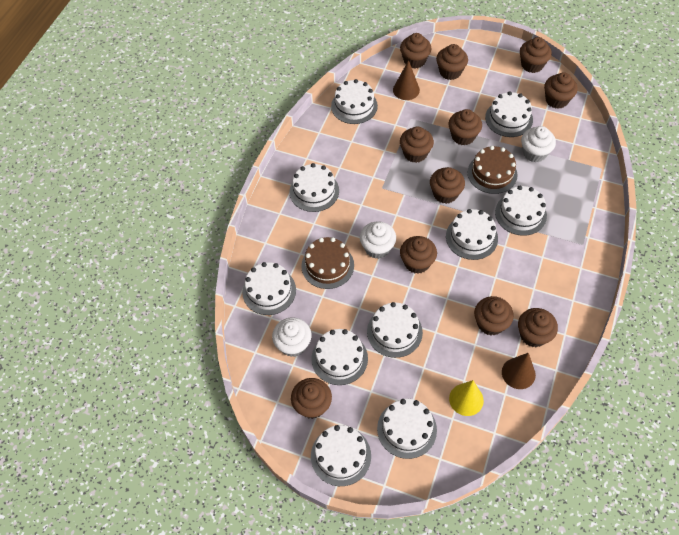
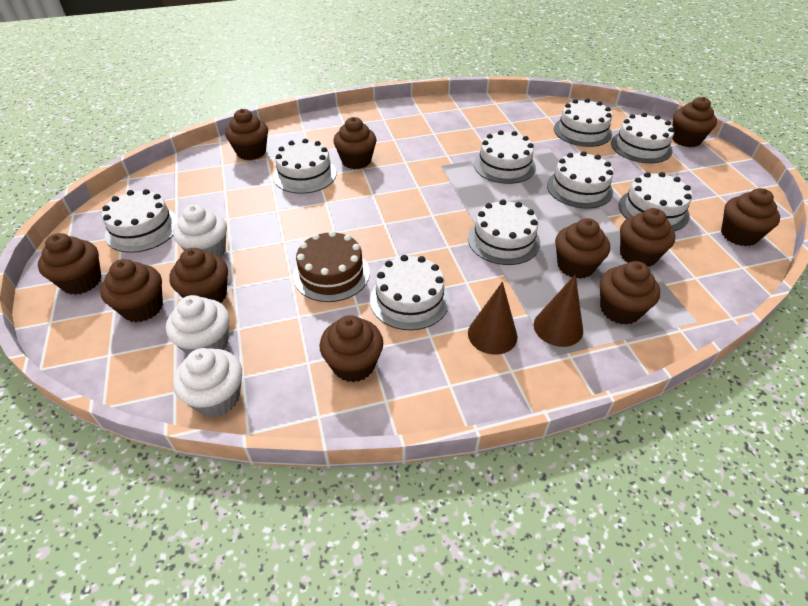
brown cake: [301,237,354,289] [468,146,517,194] = 2 -> [293,231,370,302] = 1
white cake: [242,262,296,315] [290,163,339,212] [311,329,368,385] [311,425,371,486] [331,79,378,124] [367,302,423,358] [377,399,437,459] [446,209,498,260] [485,91,533,137] [495,186,547,236] = 10 -> [102,189,178,253] [273,139,336,194] [370,255,450,330] [468,199,540,265] [474,130,536,184] [547,151,613,208] [554,99,612,147] [611,113,674,163] [619,172,692,231] = 9
yellow cone: [449,380,484,416] = 1 -> none = 0

